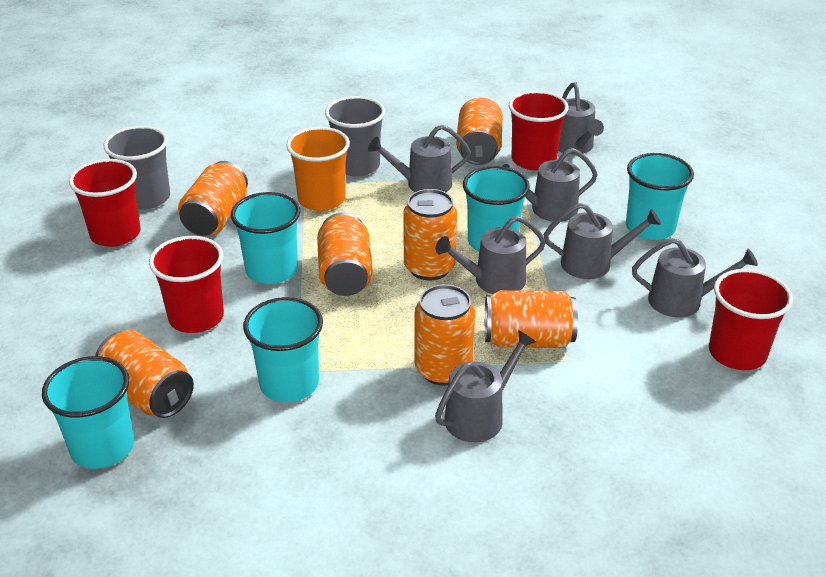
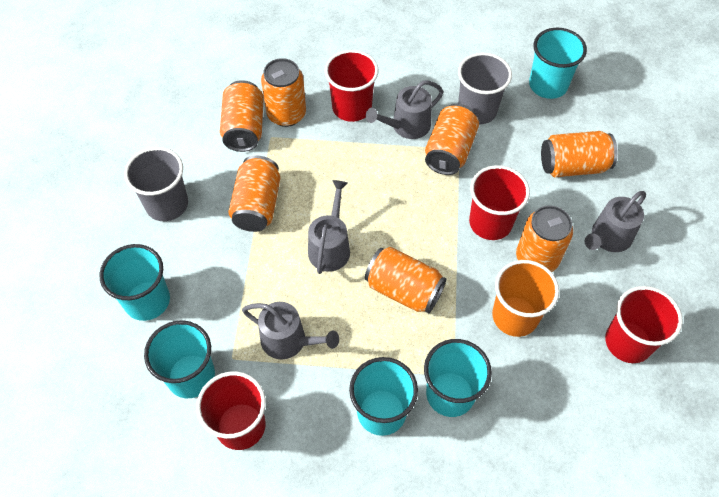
grey watering can: [368,125,471,192] [435,330,536,442] [436,216,546,294] [502,148,598,222] [544,203,661,279] [558,82,604,155] [632,238,758,317] = 7 -> [242,302,339,359] [308,180,350,274] [366,81,443,139] [585,191,646,252] = 4

